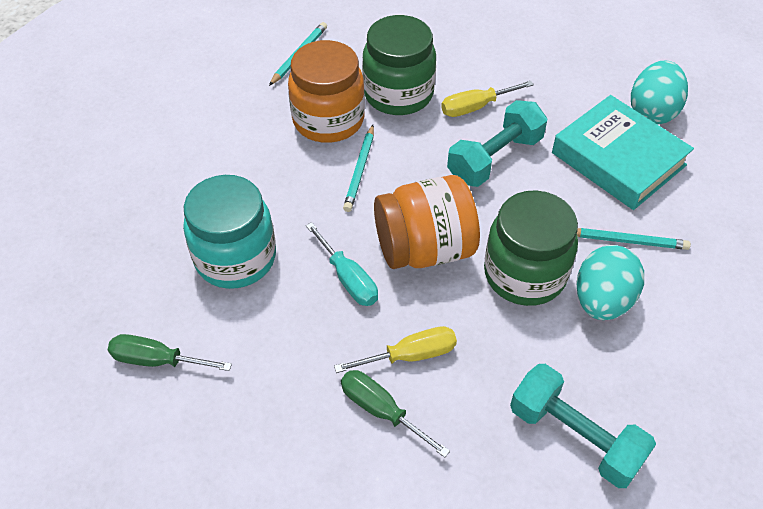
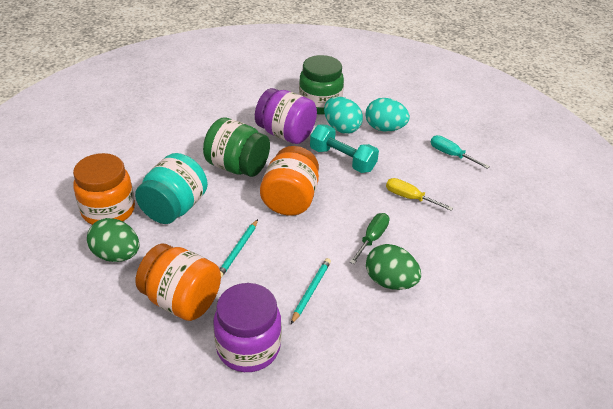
green egg: none = 0 -> [87,218,139,262] [366,244,421,290] = 2
green screwdriver: [108,334,232,371] [341,370,450,458] = 2 -> [350,213,389,264] = 1
orange jar: [288,40,365,143] [374,175,480,269] = 2 -> [73,153,135,225] [135,244,221,321] [260,146,319,216] = 3
purple jar: none = 0 -> [213,283,281,372] [255,88,317,144] = 2
turquoise book: [552,95,694,210] = 1 -> none = 0
turquoise dumbbell: [447,100,548,187] [510,364,656,488] = 2 -> [310,125,379,173] = 1
turquoise pencil: [269,22,327,86] [343,125,374,212] [577,228,691,250] = 3 -> [220,219,258,278] [291,258,331,324] = 2
yellow screwdriver: [334,326,457,373] [441,81,534,117] = 2 -> [386,178,453,211] = 1

